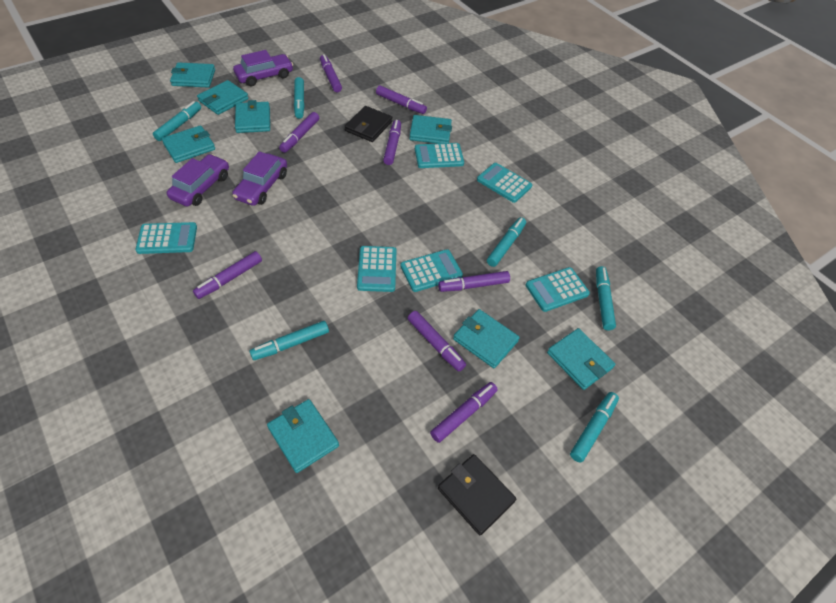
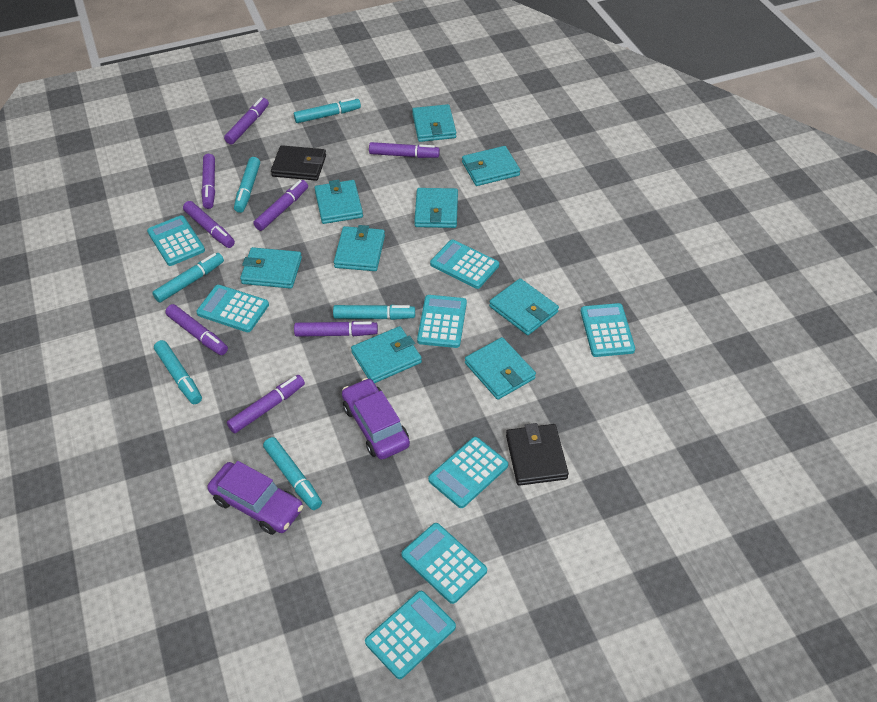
purple car: [167,154,229,206] [232,151,287,206] [233,50,293,86] = 3 -> [207,461,303,535] [342,378,410,460] = 2
turquoise calculator: [136,222,197,254] [357,246,397,292] [400,249,463,292] [415,143,464,168] [477,163,532,203] [526,267,590,312] = 6 -> [147,215,205,266] [196,285,269,332] [365,591,456,679] [401,523,487,604] [417,295,467,348] [428,437,508,508] [430,240,499,289] [580,303,635,357] = 8
turquoise wallet: [162,125,215,163] [170,62,215,87] [197,80,249,115] [235,100,270,133] [267,399,339,473] [409,115,452,144] [453,309,520,368] [547,328,615,390] = 8 -> [240,247,302,289] [315,180,363,224] [334,225,385,271] [351,326,422,383] [412,104,456,142] [414,188,458,228] [462,146,520,186] [465,337,536,400] [489,278,559,335] = 9

